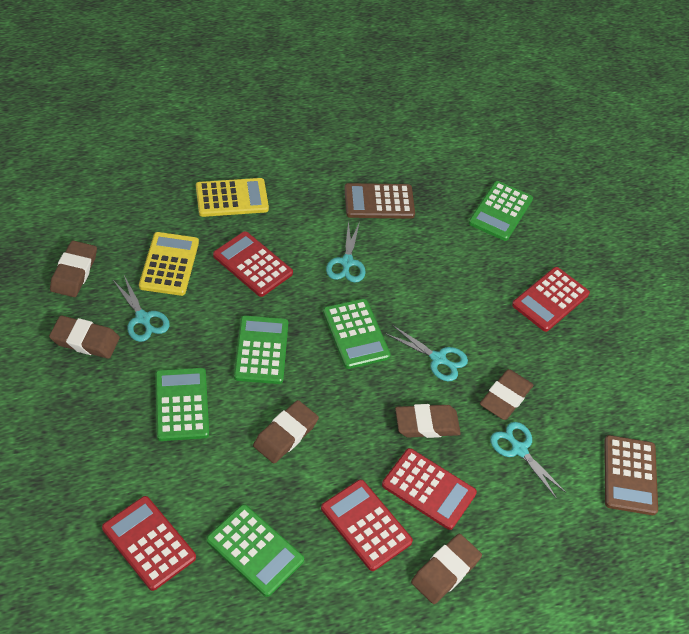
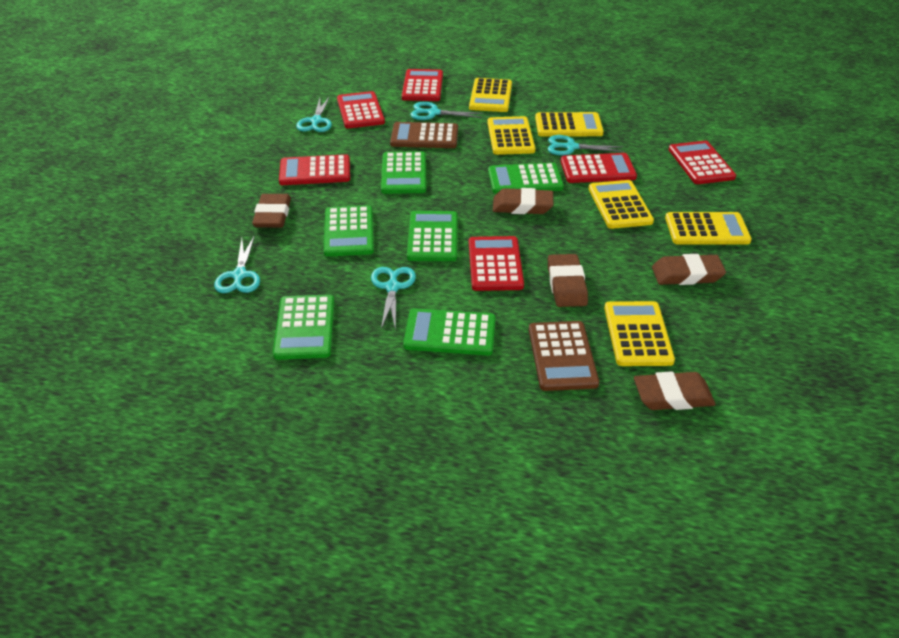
brown eraser: [49,316,120,359] [50,241,97,297] [253,400,319,463] [395,404,461,438] [411,534,482,604] [480,369,533,420] = 6 -> [252,194,291,228] [493,188,553,214] [548,254,588,307] [634,371,716,410] [652,254,726,285] = 5
green calculator: [155,368,209,441] [206,504,304,597] [234,315,288,384] [323,299,391,369] [469,181,533,241] = 5 -> [273,294,335,360] [323,205,374,257] [381,151,426,194] [403,308,496,356] [407,211,458,261] [488,162,564,194] = 6
red calculator: [102,496,196,591] [213,231,293,297] [321,479,413,571] [382,448,477,530] [512,267,590,332] = 5 -> [279,154,350,185] [337,91,385,129] [402,69,443,101] [469,236,524,291] [560,153,637,183] [669,141,736,184] = 6
turquoise scissors: [112,276,170,342] [326,220,366,283] [386,325,468,381] [490,422,566,499] = 4 -> [214,237,260,293] [296,96,332,132] [371,267,416,330] [410,102,483,120] [548,135,624,155] = 5
yellow calculator: [139,232,199,296] [196,178,269,217] = 2 -> [469,78,512,112] [487,116,535,155] [535,112,604,137] [588,180,654,229] [604,301,675,366] [665,212,752,245] = 6

